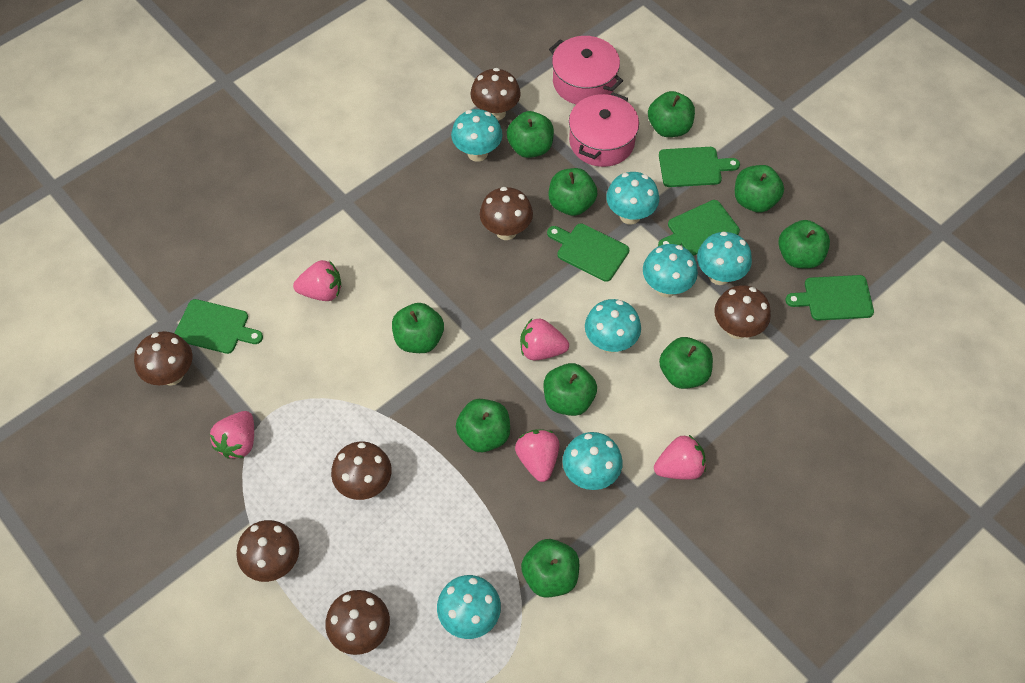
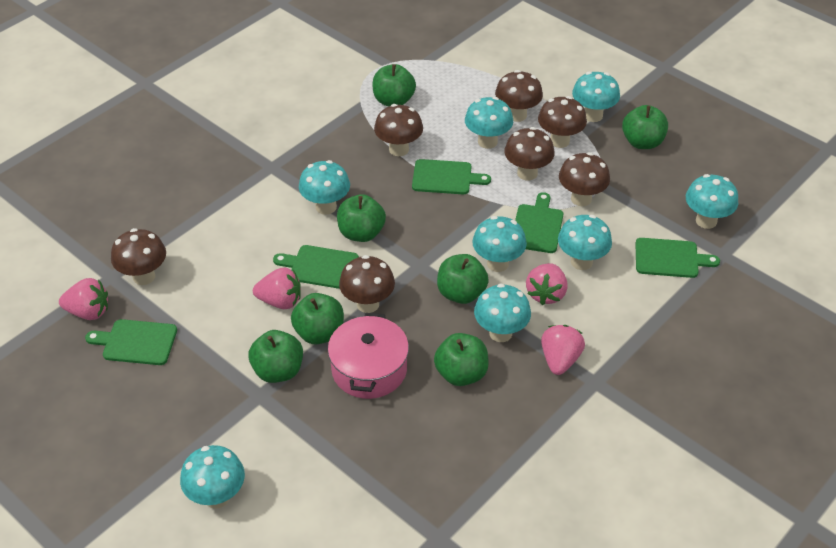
green apple: [392,303,444,353] [456,399,510,452] [506,111,554,158] [521,539,579,598] [544,363,597,416] [549,168,597,216] [648,91,695,137] [659,337,713,389] [735,165,784,213] [778,220,830,268] = 10 -> [248,330,303,383] [291,293,344,344] [337,194,386,242] [373,64,416,106] [434,333,489,386] [437,254,489,304] [622,105,668,149] = 7
pink pot: [549,36,623,104] [569,92,639,167] = 2 -> [328,313,409,399] = 1
pink strawberry: [210,411,254,459] [293,260,341,301] [515,429,560,482] [520,319,569,360] [654,435,706,480] = 5 -> [59,278,108,320] [253,268,301,309] [526,263,567,305] [541,325,585,375] = 4
turquoise mushroom: [437,575,501,639] [451,109,503,162] [562,432,623,490] [585,299,641,353] [606,172,659,225] [643,244,698,297] [697,231,752,285] = 7 -> [180,445,245,509] [299,160,350,215] [465,97,513,149] [472,216,527,272] [474,283,531,342] [558,215,612,270] [572,72,620,122] [686,174,738,229] = 8

